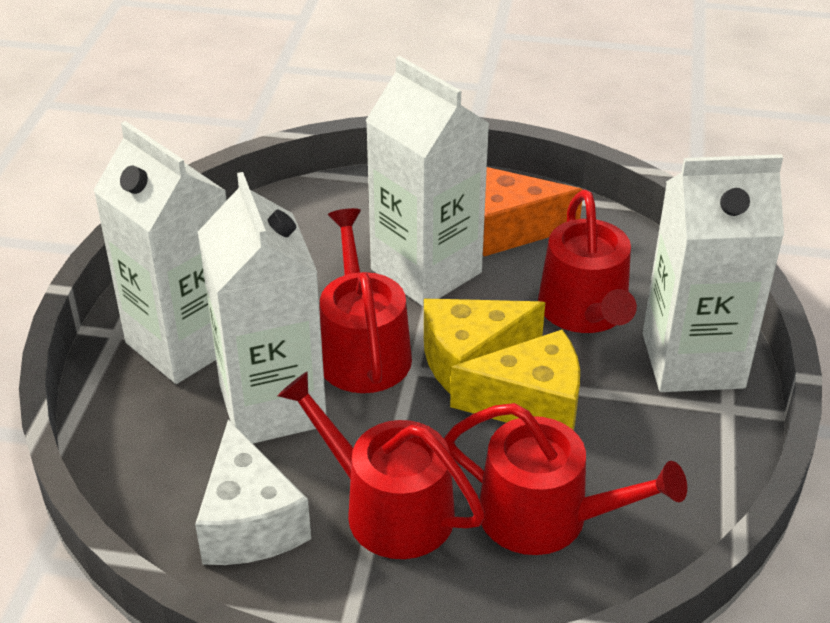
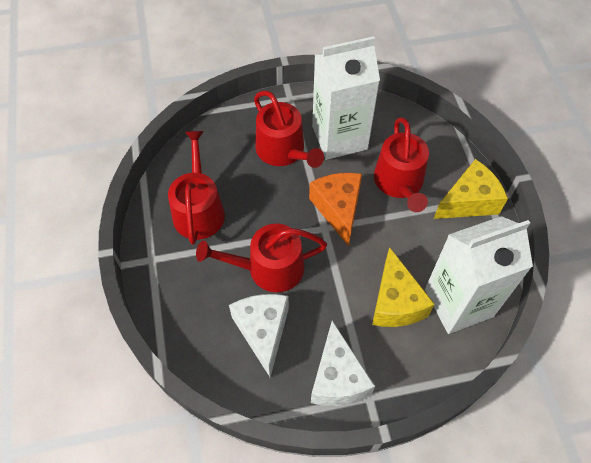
white carton: [93,121,227,384] [198,172,326,443] [366,56,490,307] [642,154,784,392] = 4 -> [312,36,380,160] [425,216,533,334] = 2
white cheese: [195,419,311,565] = 1 -> [229,294,289,377] [311,320,375,406] = 2

